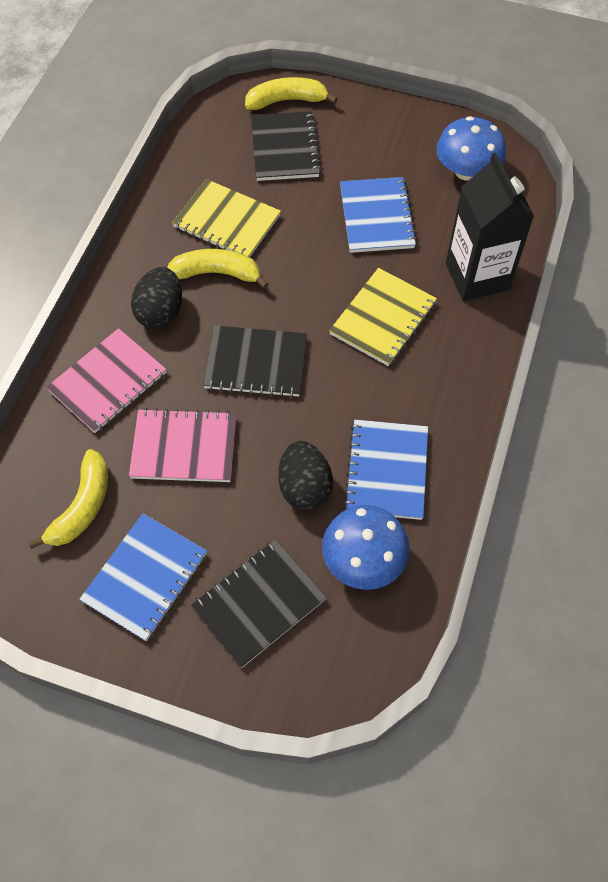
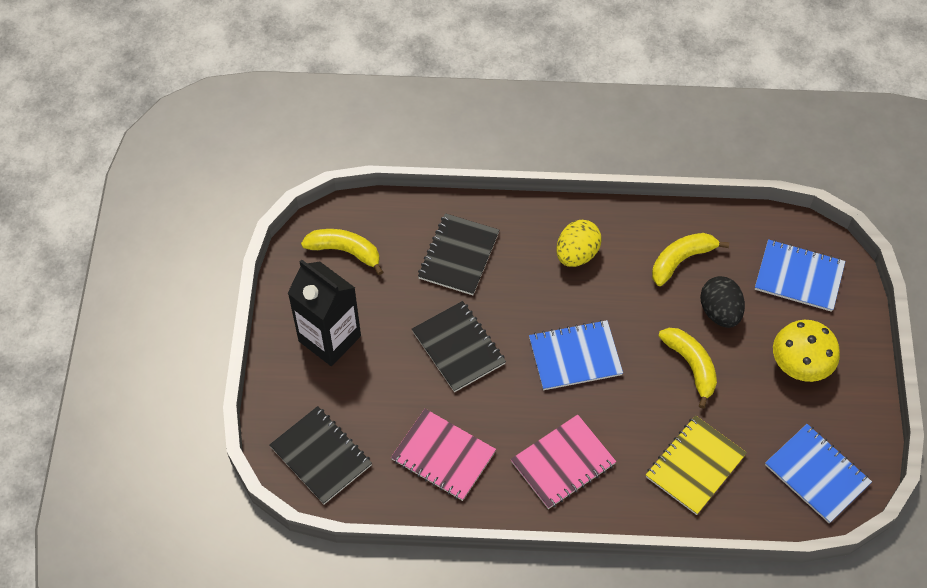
black egg: [131,267,182,329] [278,441,333,511] = 2 -> [700,276,745,328] = 1
blue mushroom: [322,505,410,590] [436,116,506,181] = 2 -> none = 0
yellow egg: none = 0 -> [556,220,602,267] = 1
yellow mushroom: none = 0 -> [773,320,840,382] = 1
yellow notebook: [172,179,281,257] [329,268,437,366] = 2 -> [646,415,747,515] = 1

